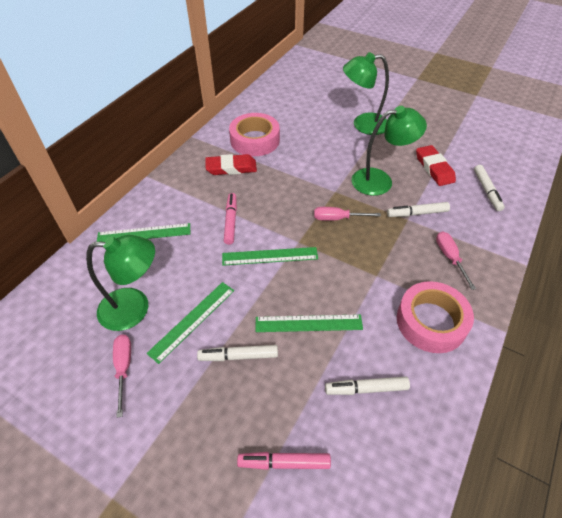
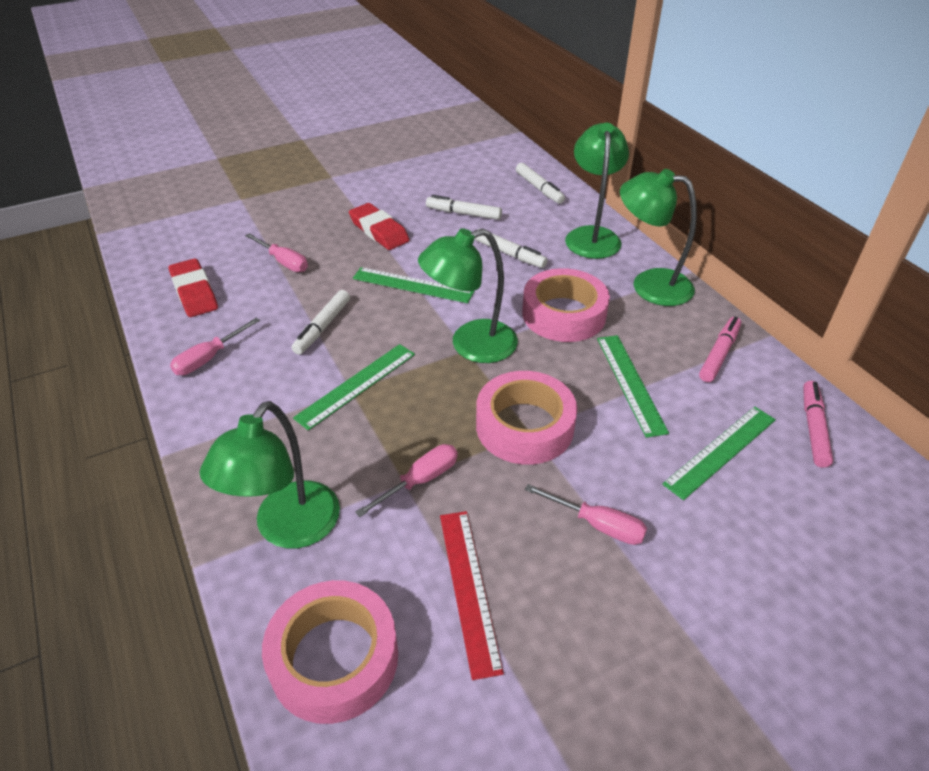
green lamp: [86,235,155,331] [343,52,389,135] [351,106,427,196] = 3 -> [200,401,340,548] [418,228,518,363] [565,123,629,259] [620,169,697,306] = 4
pink screwdriver: [113,334,131,418] [314,207,381,221] [436,231,476,290] = 3 -> [170,318,260,375] [245,233,308,272] [355,444,458,517] [525,484,647,545] = 4
pink tape: [229,113,280,156] [397,281,474,353] = 2 -> [262,580,398,724] [476,371,577,465] [522,268,610,342] = 3
red ruler: none = 0 -> [440,511,504,680] = 1

